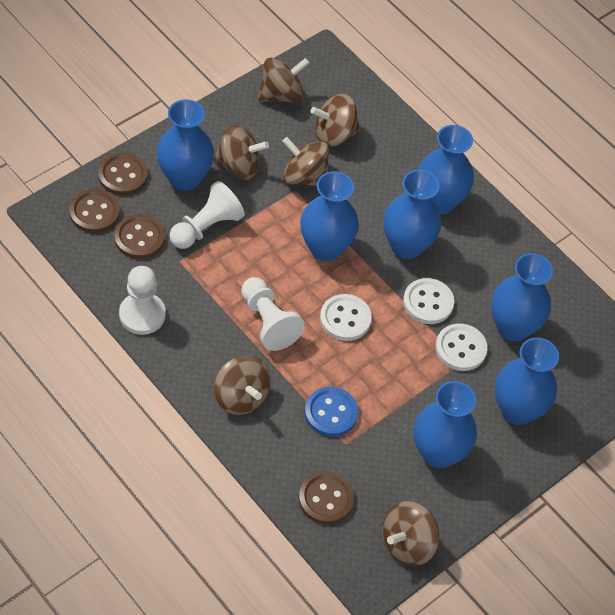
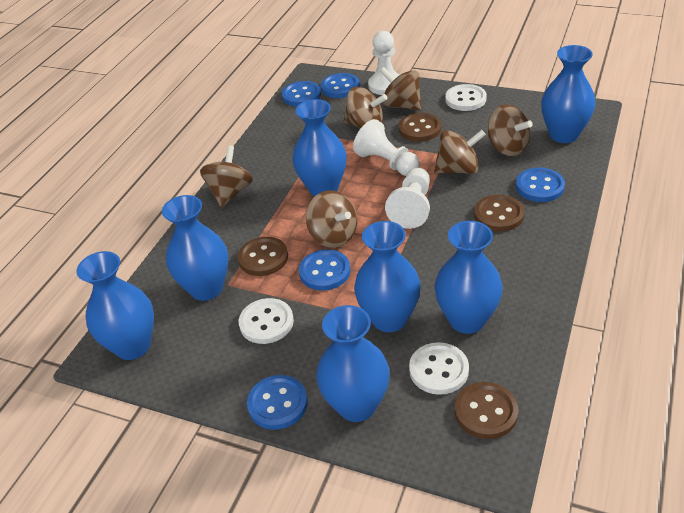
blue button: [305,387,359,437] = 1 -> [247,375,308,430] [282,81,321,106] [299,249,351,291] [321,73,360,98] [516,168,565,202] = 5

